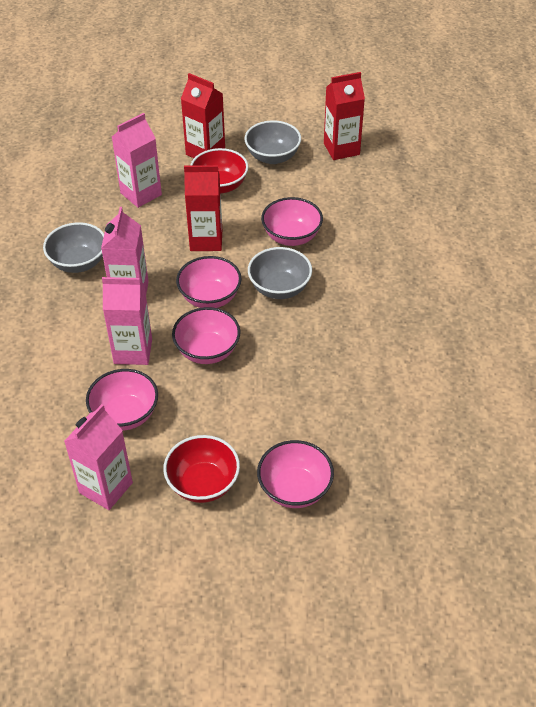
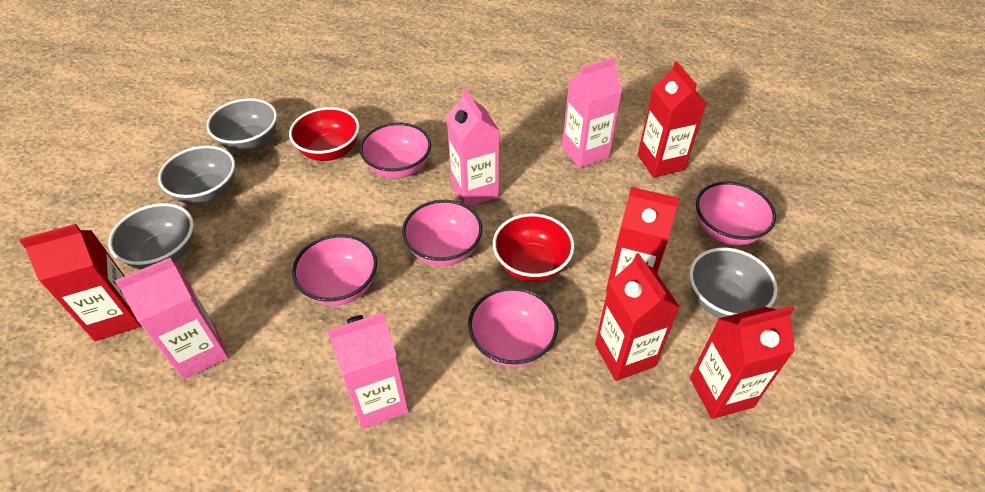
grey bowl: [43,222,104,273] [244,120,301,164] [248,247,312,299] = 3 -> [108,203,194,269] [158,145,235,204] [206,98,277,151] [689,247,778,318] = 4
red carton: [181,73,225,158] [184,165,222,251] [324,72,365,160] = 3 -> [20,224,141,341] [595,253,680,381] [606,187,680,290] [638,61,707,178] [690,306,795,419] = 5

